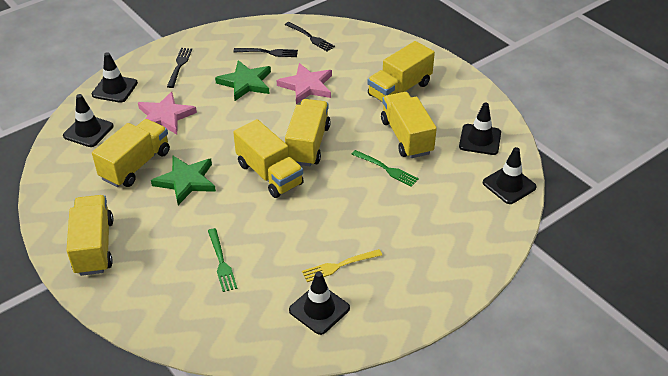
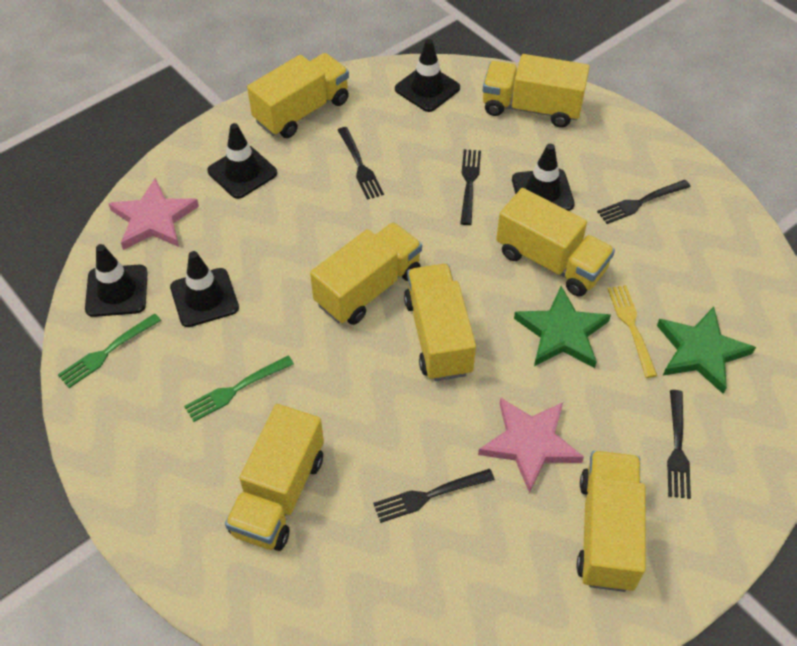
black fork: [167,48,192,88] [233,48,298,57] [285,22,335,52] = 3 -> [338,127,384,200] [373,469,495,523] [460,149,481,225] [597,180,690,224] [667,390,691,499] = 5
yellow truck: [66,195,114,276] [92,119,170,187] [233,119,304,198] [285,99,331,166] [367,41,435,102] [381,92,437,158] = 6 -> [225,404,324,551] [247,53,349,138] [310,222,422,325] [404,264,476,381] [482,54,590,128] [496,188,615,297] [576,451,646,592] = 7

